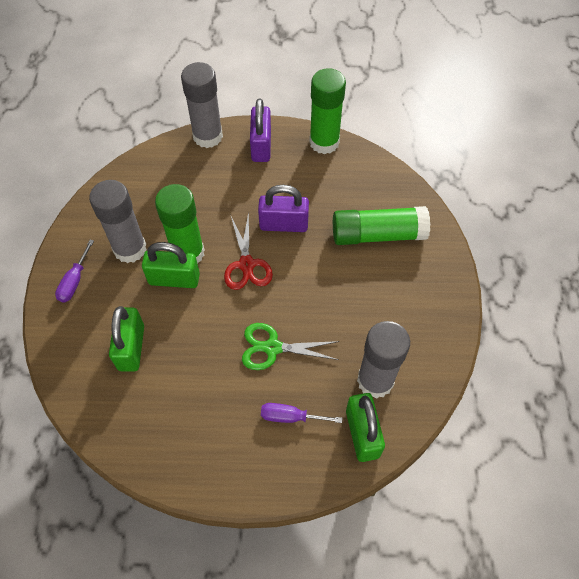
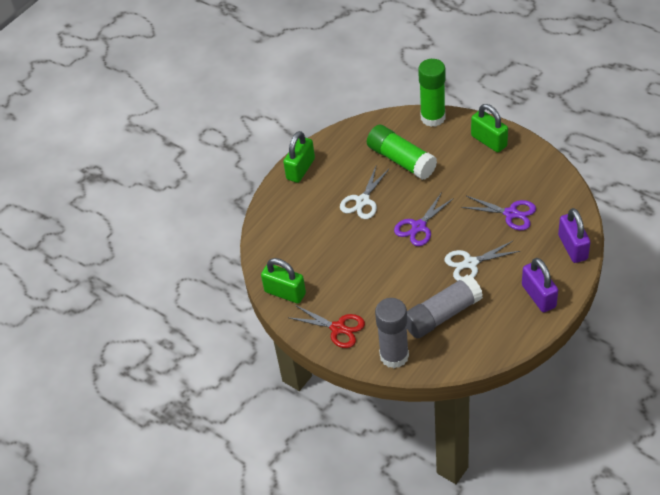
green glue stick: [155,184,204,264] [309,68,346,154] [333,206,430,245] = 3 -> [367,125,437,180] [418,59,446,127] = 2
green scissors: [242,323,339,370] = 1 -> none = 0
grey glue stick: [89,180,147,263] [181,62,223,148] [357,321,410,399] = 3 -> [375,298,409,368] [407,275,483,338] = 2
purple scissors: none = 0 -> [394,192,454,246] [461,196,536,230] = 2
purple screwdriver: [55,240,94,302] [261,403,342,423] = 2 -> none = 0
white scissors: none = 0 -> [340,167,390,219] [445,240,520,281] = 2

